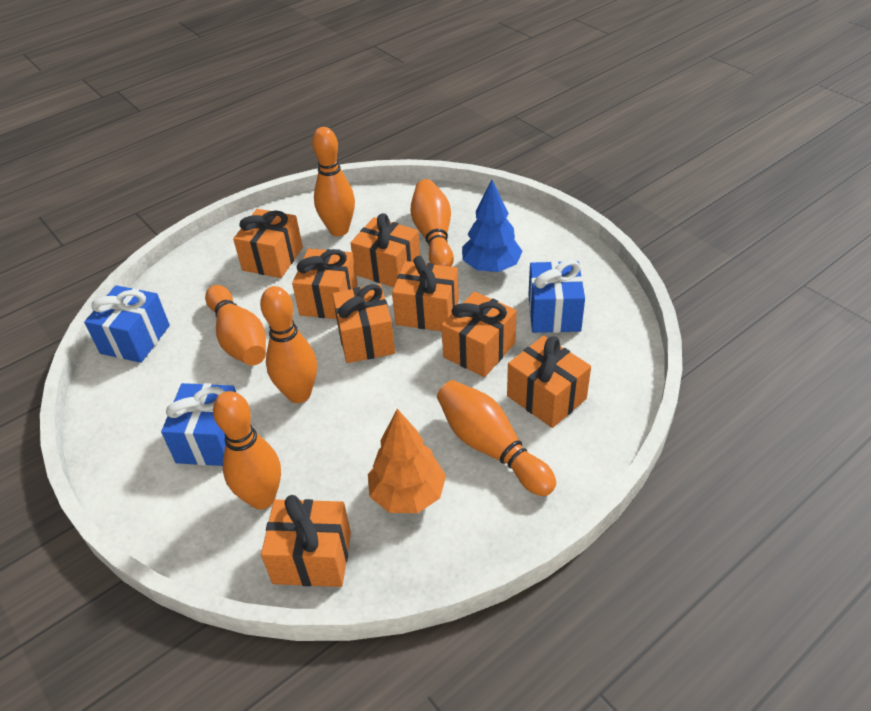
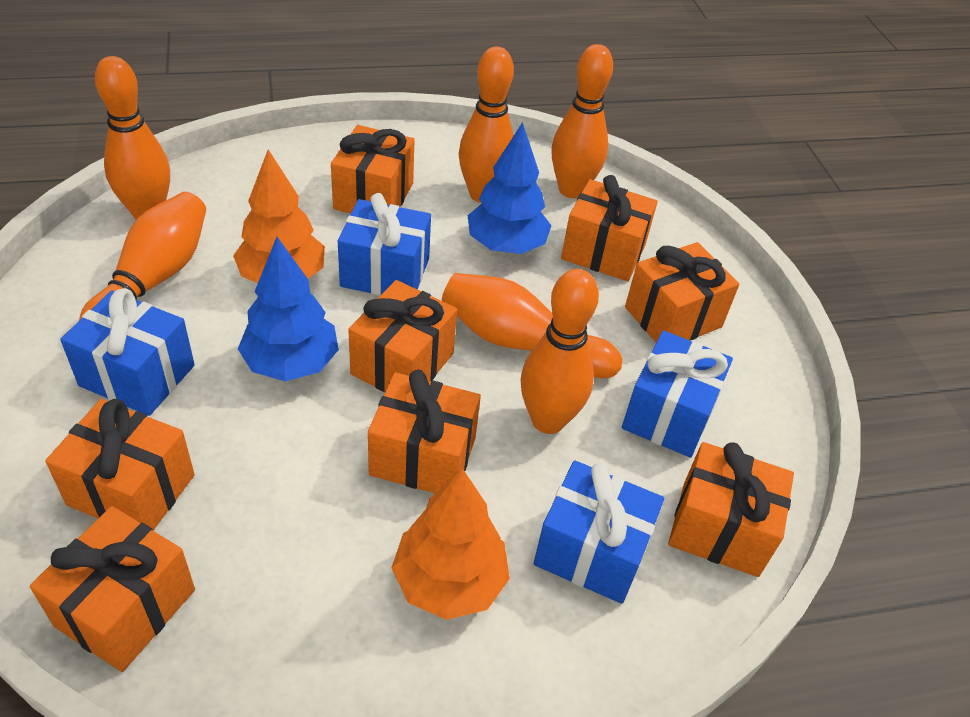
blue gift: [84,285,170,363] [161,383,236,466] [528,260,585,333] = 3 -> [60,288,195,416] [338,193,431,296] [534,460,664,604] [622,331,733,458] = 4
blue tree: [462,180,523,272] = 1 -> [238,237,339,381] [468,122,551,254] = 2
orange tree: [368,409,446,513] = 1 -> [233,149,325,283] [391,468,510,620] = 2

